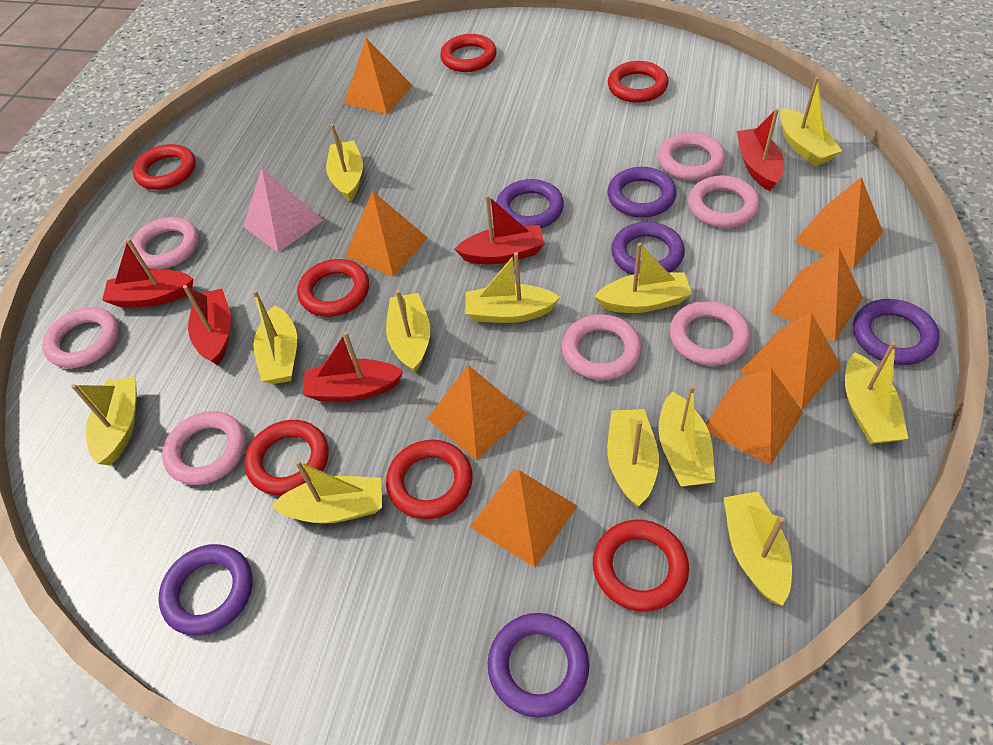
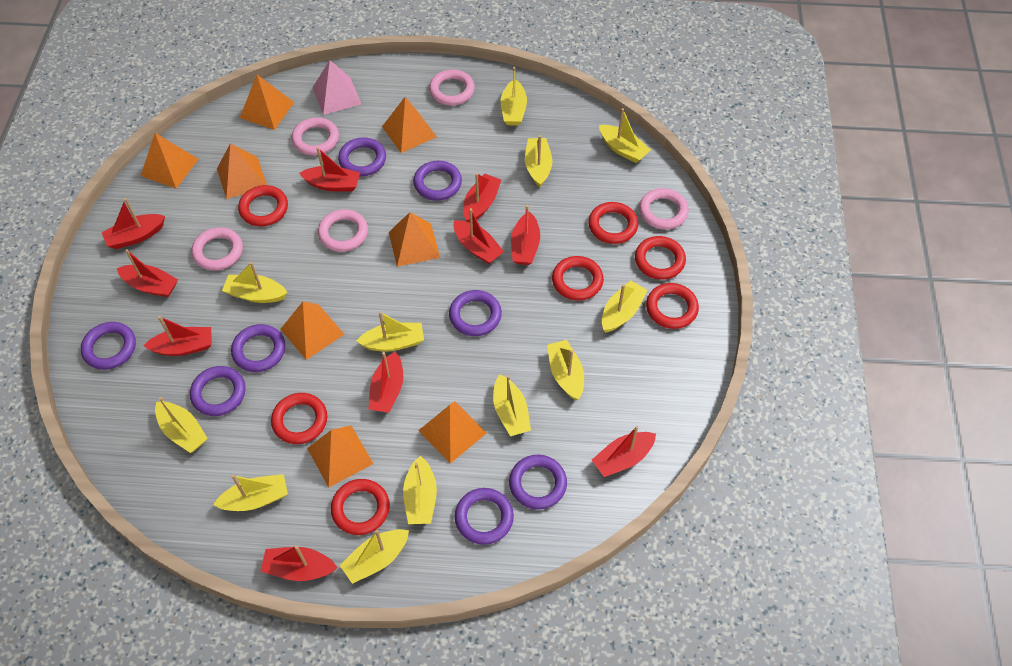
pink ring: [42,307,119,368] [130,217,199,269] [162,411,246,485] [562,314,641,380] [658,132,725,180] [670,301,751,366] [688,176,760,228] = 7 -> [191,227,243,271] [292,117,339,156] [318,209,368,252] [429,69,475,105] [639,188,689,230] = 5
purple ring: [158,544,253,636] [488,613,589,718] [496,179,564,228] [608,167,677,218] [611,222,685,275] [853,299,940,365] = 6 -> [81,322,136,370] [190,366,246,416] [231,324,285,372] [338,137,386,176] [413,161,462,201] [449,290,502,336] [455,488,514,545] [509,455,567,510] = 8
red boat: [102,238,193,308] [183,285,231,365] [303,332,403,401] [455,195,545,264] [737,109,784,191] = 5 -> [102,198,165,249] [117,249,178,297] [144,316,212,356] [260,545,338,581] [299,147,360,192] [369,352,403,413] [453,208,504,264] [463,173,501,223] [511,205,540,265] [592,426,656,477] = 10

